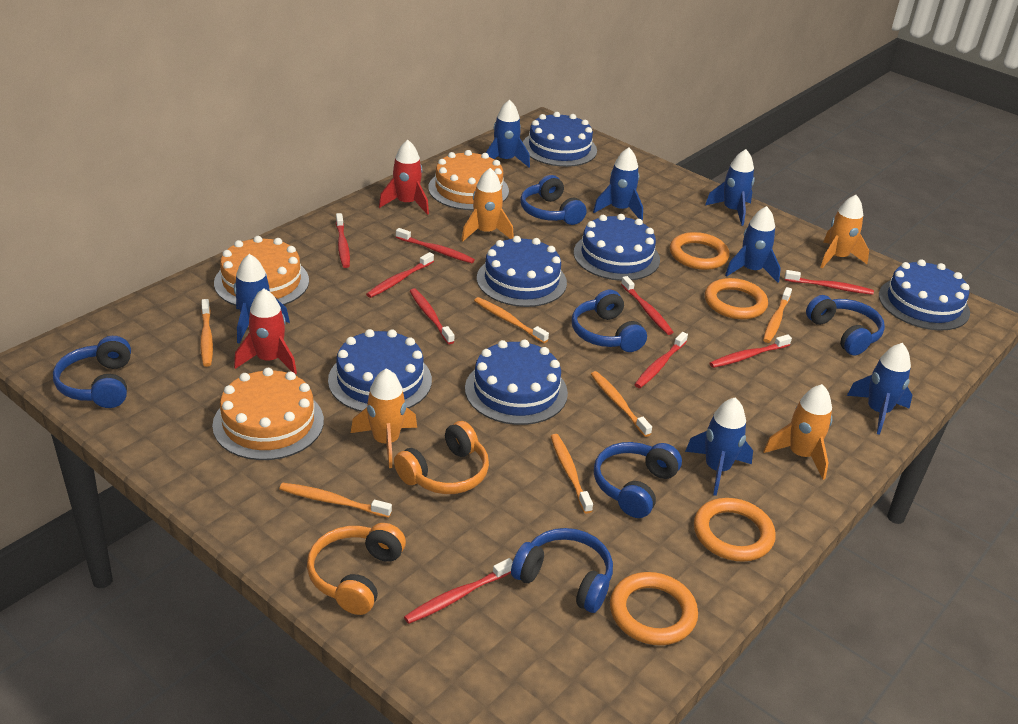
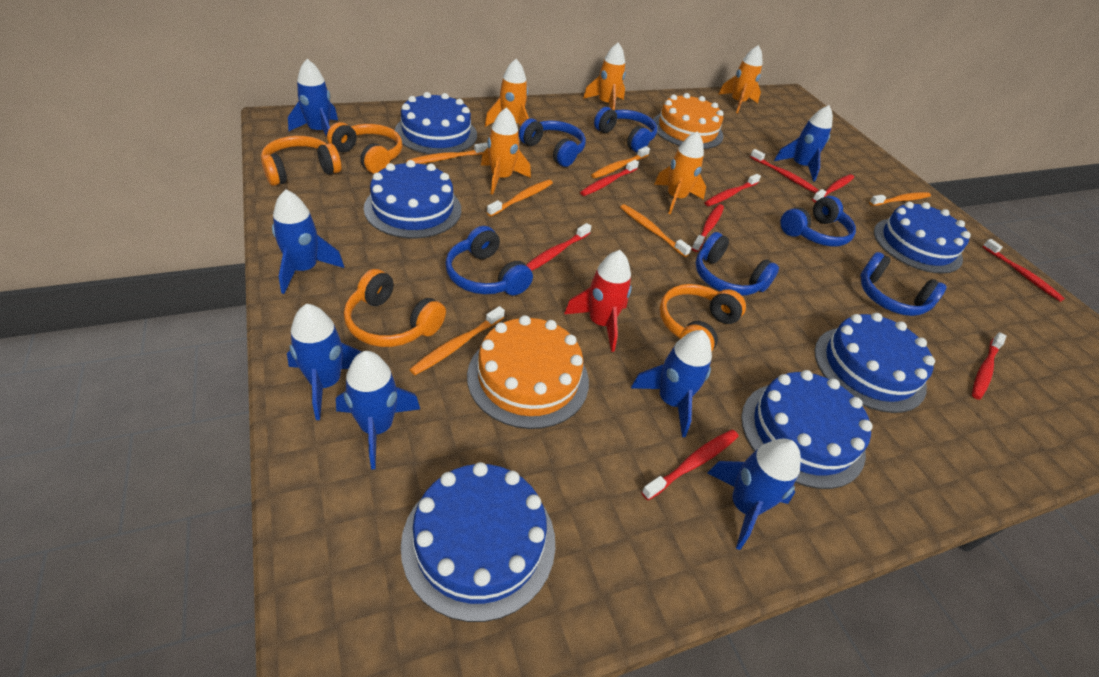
orange cake: [212,368,324,460] [214,236,309,306] [428,150,509,210] = 3 -> [467,315,589,429] [653,93,724,149] = 2
orange headphones: [307,523,406,615] [394,421,489,494] = 2 -> [261,136,342,186] [327,122,402,174] [344,269,446,347] [659,284,746,351] = 4
orange ring: [610,572,698,645] [670,232,730,270] [694,498,776,562] [705,278,768,319] = 4 -> none = 0
orange rocket: [351,368,417,468] [461,168,514,241] [763,384,832,480] [820,195,869,268] = 4 -> [481,107,531,194] [485,59,529,127] [583,42,626,110] [654,131,706,214] [718,45,762,113] = 5
red rocket: [234,289,297,374] [379,140,429,215] = 2 -> [564,250,632,352] = 1

